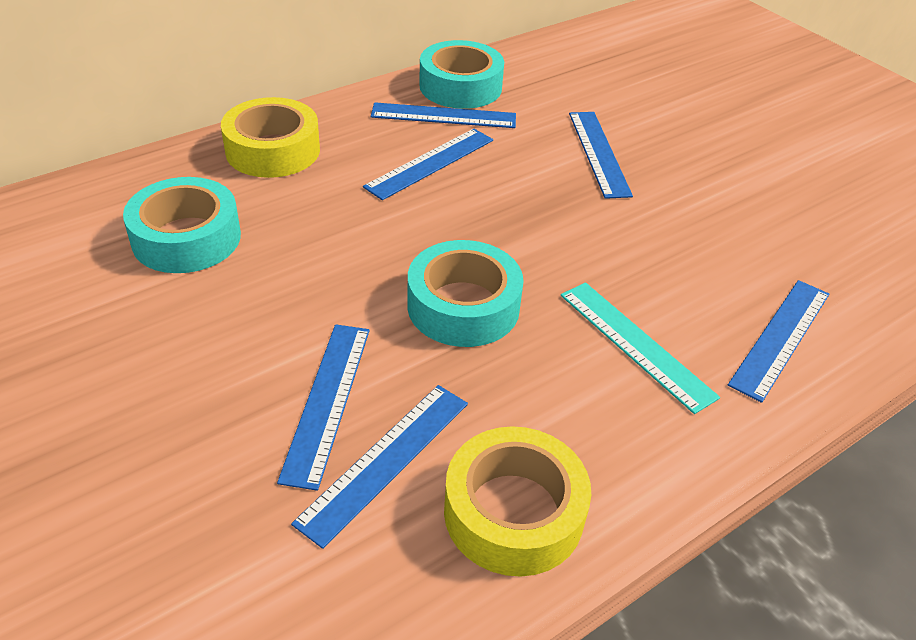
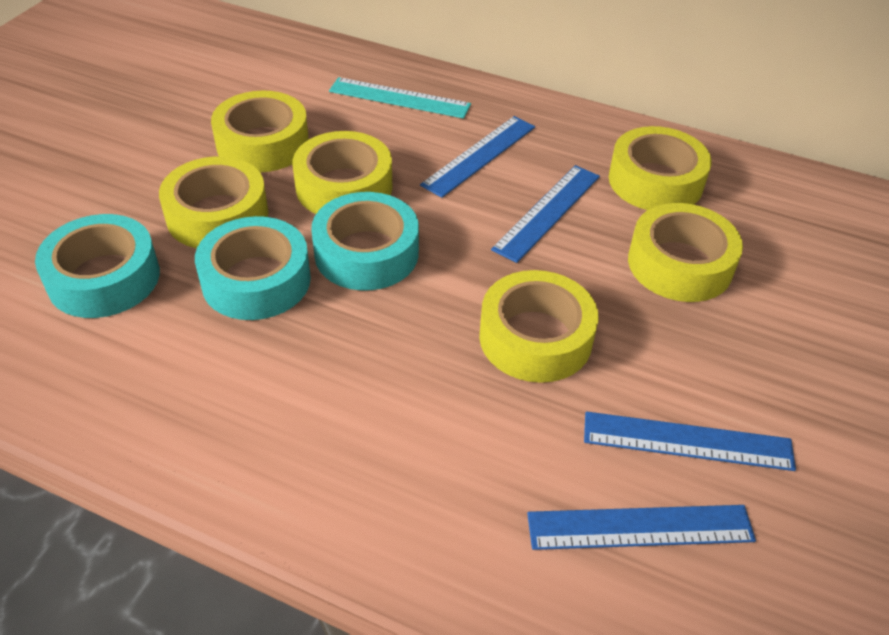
blue ruler: [277,324,370,491] [291,385,468,549] [363,129,493,200] [371,102,516,128] [569,112,633,199] [728,280,829,403] = 6 -> [420,116,535,198] [491,165,600,263] [527,505,756,550] [584,411,796,471] = 4
yellow tape: [221,97,320,178] [444,426,591,577] = 2 -> [159,156,268,248] [211,91,309,172] [293,131,392,214] [479,270,599,383] [609,126,712,210] [628,203,743,302] = 6

